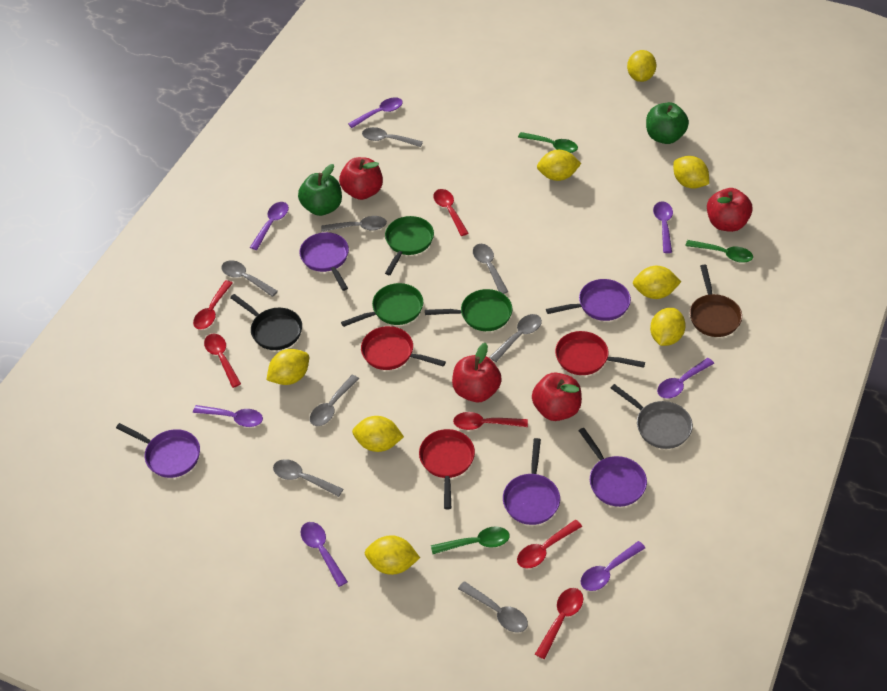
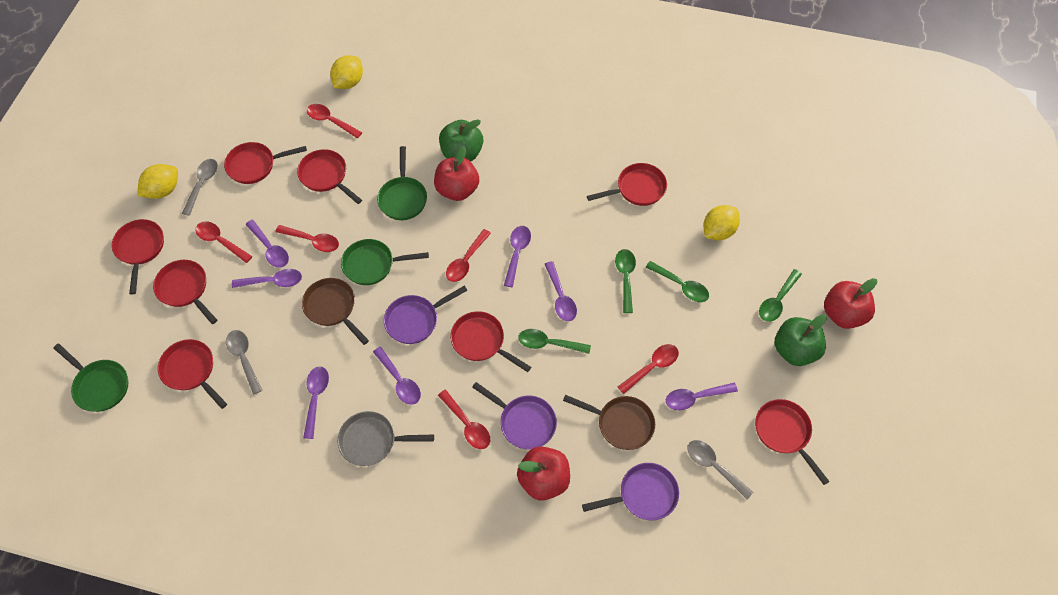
black pan: [230,294,302,350] = 1 -> none = 0
brown pan: [690,265,742,337] = 1 -> [302,278,369,345] [563,395,655,450] = 2
green spoon: [431,527,510,554] [518,132,578,153] [685,240,753,263] = 3 -> [518,329,591,354] [615,249,636,313] [646,261,709,302] [759,269,802,322] = 4
grey spoon: [221,260,278,297] [273,459,343,497] [310,375,359,426] [321,216,387,232] [362,127,423,147] [458,581,528,633] [473,244,508,294] [489,314,542,362] = 8 -> [182,159,218,216] [226,330,263,395] [687,440,753,499] = 3
purple pan: [116,423,200,478] [299,232,349,291] [503,438,560,525] [546,279,631,321] [579,428,647,507] = 5 -> [384,286,467,344] [472,382,557,449] [582,463,679,520] = 3
red apple: [339,157,383,200] [452,343,502,402] [532,372,582,421] [707,188,753,232] = 4 -> [434,146,479,201] [517,446,570,501] [824,278,877,329] = 3
red pan: [361,326,446,370] [419,429,475,509] [555,331,645,375] = 3 -> [112,219,164,294] [153,260,217,324] [158,339,227,409] [224,142,307,184] [297,149,362,204] [450,311,531,372] [587,163,667,206] [755,399,830,485] = 8
yellow lemon: [267,349,309,385] [352,416,404,452] [365,535,420,575] [537,150,581,181] [627,50,656,82] [633,266,681,299] [650,308,686,346] [673,156,709,189] = 8 -> [137,164,178,199] [330,55,363,89] [703,205,740,240] = 3

